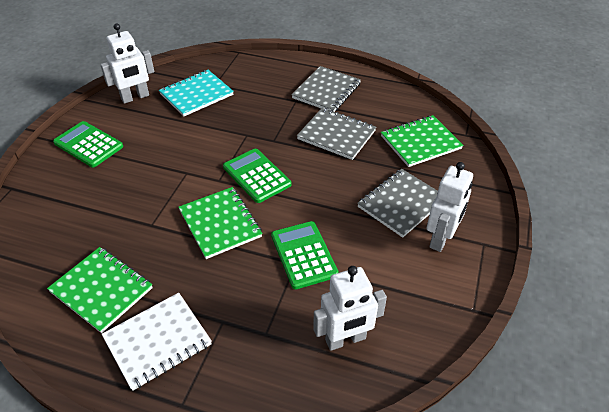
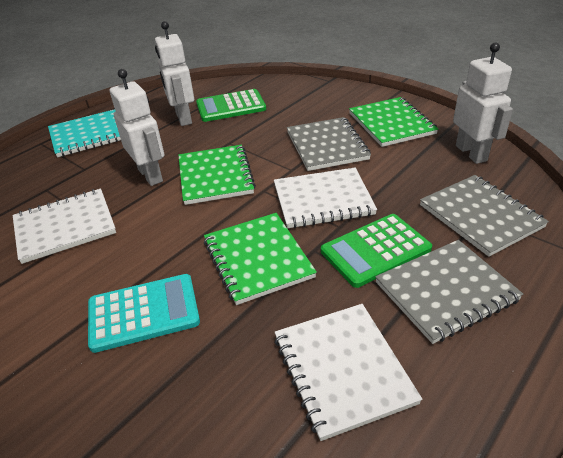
green calculator: [53,121,123,167] [223,149,292,203] [271,221,339,289] = 3 -> [196,89,266,122] [321,214,432,288] = 2
turquoise calculator: none = 0 -> [88,274,200,353] = 1
white notebook: [102,293,212,391] = 1 -> [13,189,116,264] [274,168,377,228] [275,304,422,441] = 3

